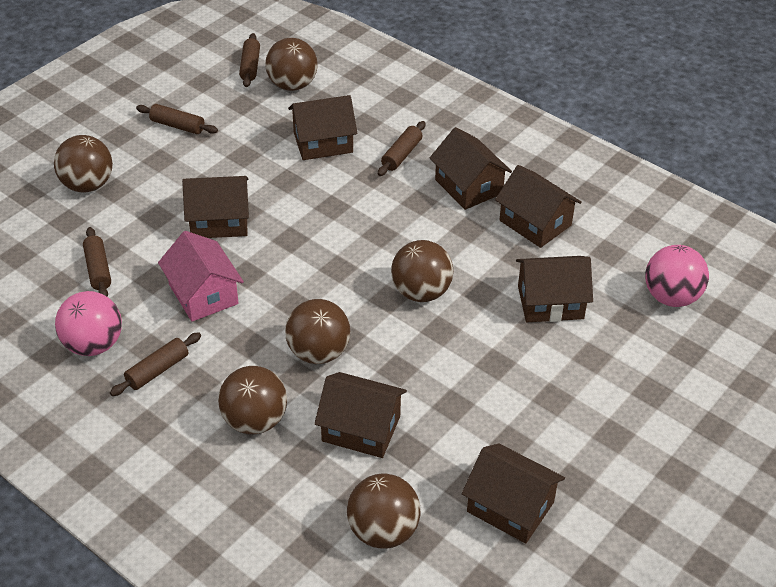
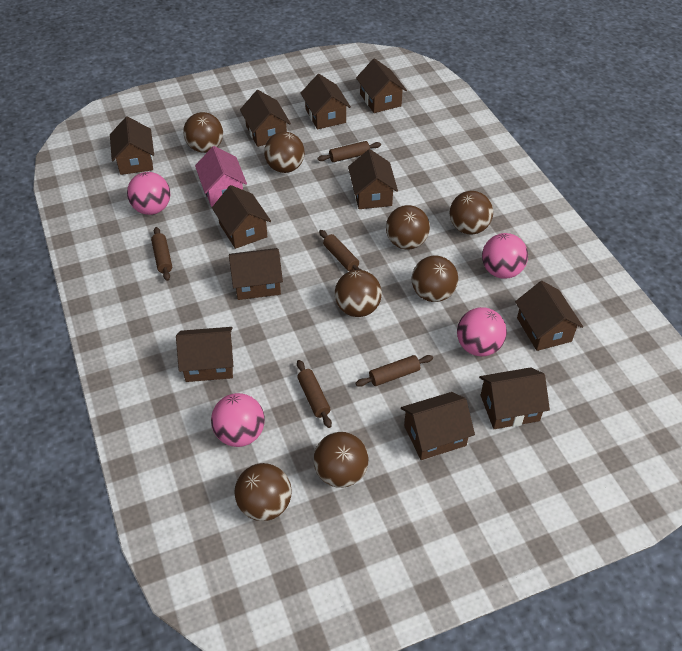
brown ball: [54,135,113,193] [218,366,287,434] [265,38,318,91] [285,299,350,364] [347,474,421,549] [391,240,453,302] = 6 -> [183,112,223,153] [234,463,291,521] [264,132,305,173] [313,432,369,488] [335,270,382,317] [386,205,430,249] [412,256,458,302] [449,191,493,235] = 8
brown house: [182,176,249,238] [288,95,358,160] [314,372,407,458] [430,127,512,210] [462,443,565,543] [495,165,582,248] [516,256,593,322] = 7 -> [110,116,154,175] [176,327,233,382] [212,185,271,249] [229,248,283,300] [240,90,291,147] [301,74,351,129] [348,149,398,209] [356,58,407,113] [401,392,475,460] [479,367,550,429] [515,281,583,351] = 11
pink ball: [55,291,122,356] [645,245,709,307] = 2 -> [127,172,170,215] [211,393,265,447] [457,307,507,356] [482,233,528,279] = 4

